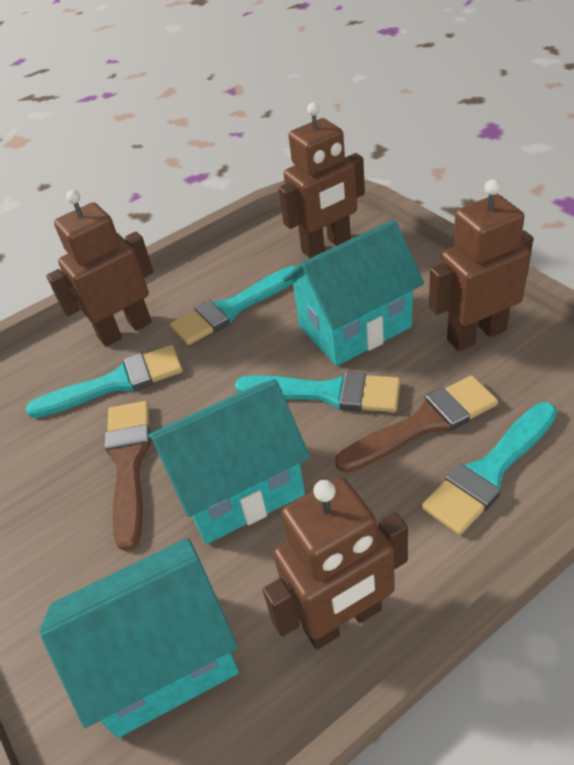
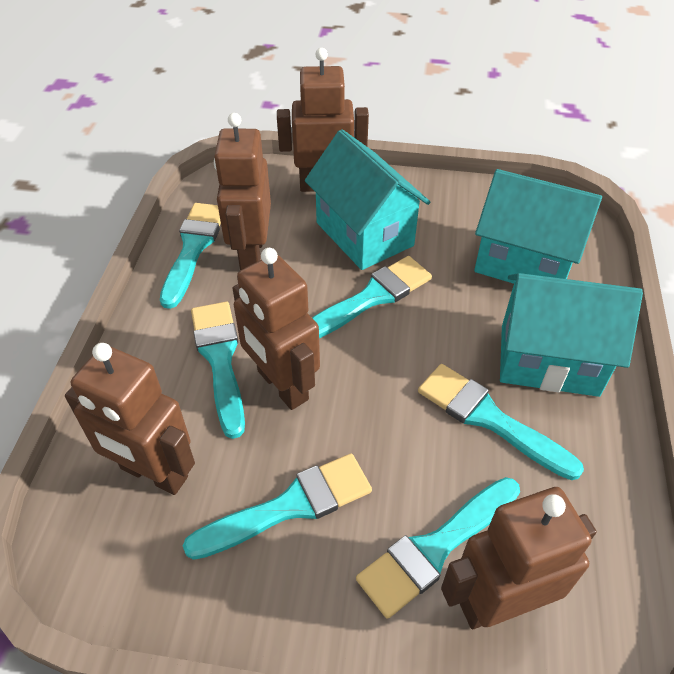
brown brush: [105,401,151,551] [335,375,498,473] = 2 -> none = 0
brown robot: [46,190,154,347] [263,477,408,649] [278,102,365,258] [429,179,533,351] = 4 -> [65,343,195,495] [214,113,271,271] [233,248,320,410] [277,48,369,192] [441,487,597,629] = 5
turquoise brush: [26,345,183,418] [170,266,295,345] [235,372,400,412] [422,402,557,535] = 4 -> [160,203,221,309] [183,454,372,560] [191,302,245,439] [312,256,432,339] [356,477,520,619] [418,364,584,480] = 6

